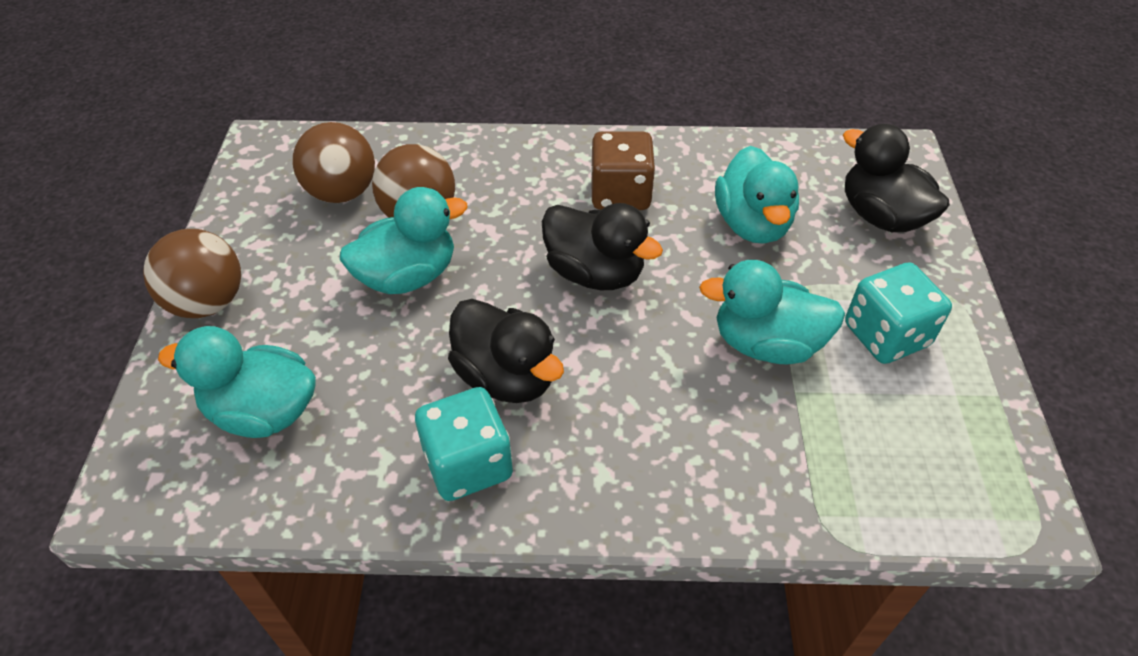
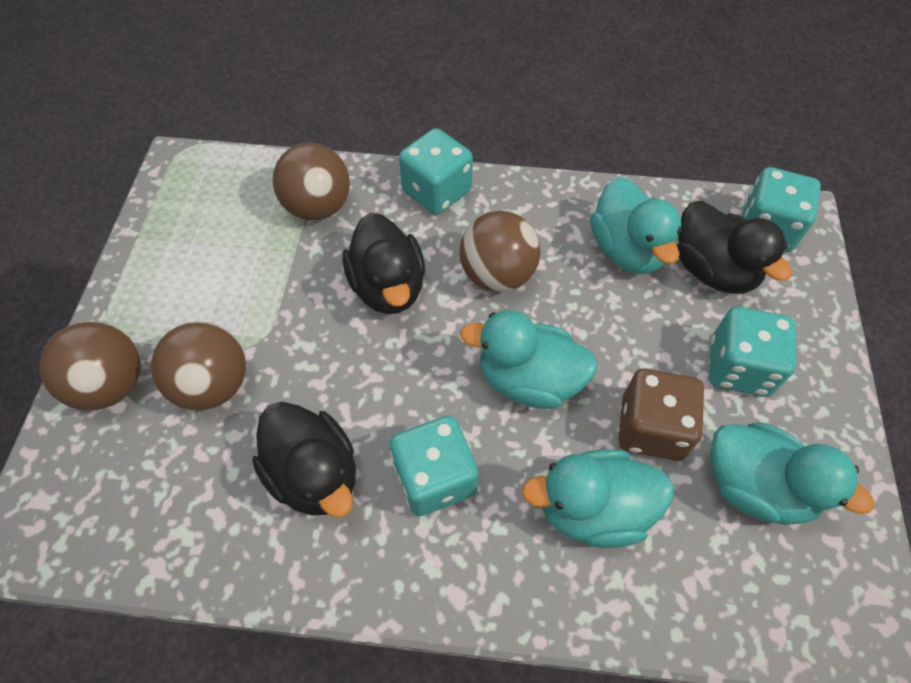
brown ball: [143,229,241,318] [292,122,375,203] [372,144,455,218] = 3 -> [39,321,141,410] [151,321,246,411] [272,143,350,221] [460,211,541,292] = 4
turquoise dice: [415,387,513,501] [845,262,952,364] = 2 -> [389,415,479,516] [399,128,473,215] [709,307,796,397] [741,167,821,252] = 4

